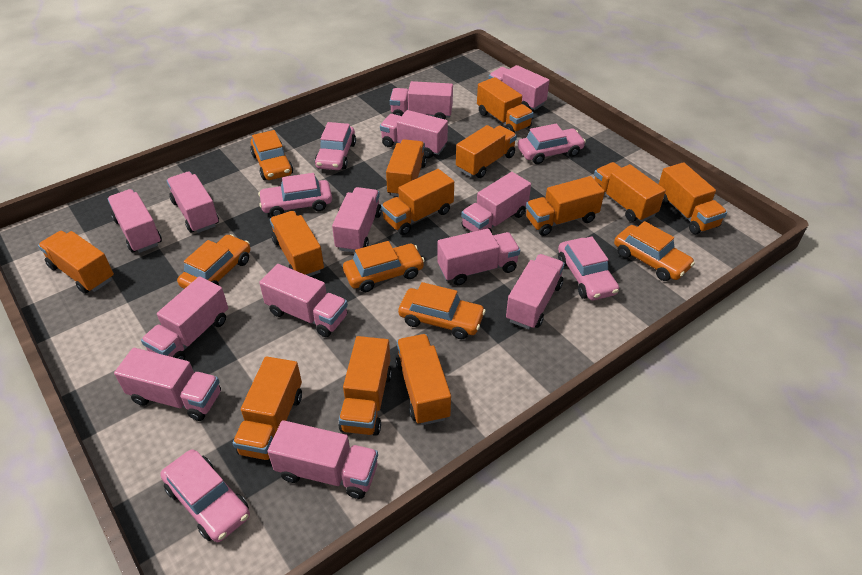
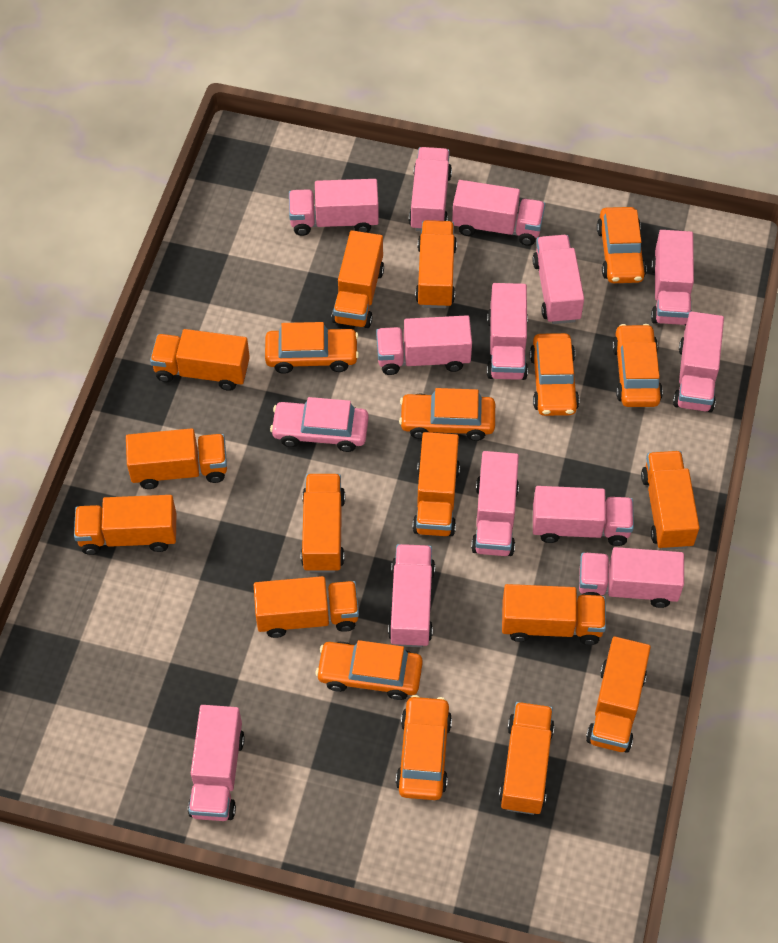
orange car: [177,234,250,289] [250,130,293,180] [343,241,425,292] [398,282,486,339] [614,221,695,281] = 5 -> [265,322,359,374] [316,640,423,700] [396,695,452,800] [399,388,495,441] [530,333,579,416] [597,207,647,283] [612,324,663,407] = 7
pink car: [160,449,250,542] [258,173,332,217] [315,122,356,170] [518,124,586,164] [558,236,619,300] = 5 -> [270,397,369,452] = 1

